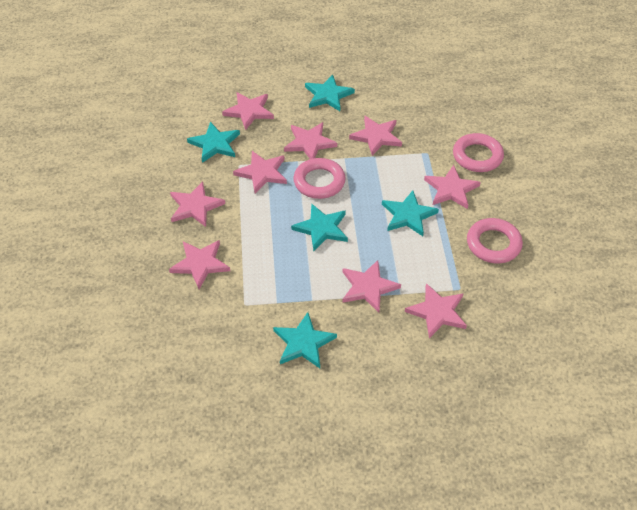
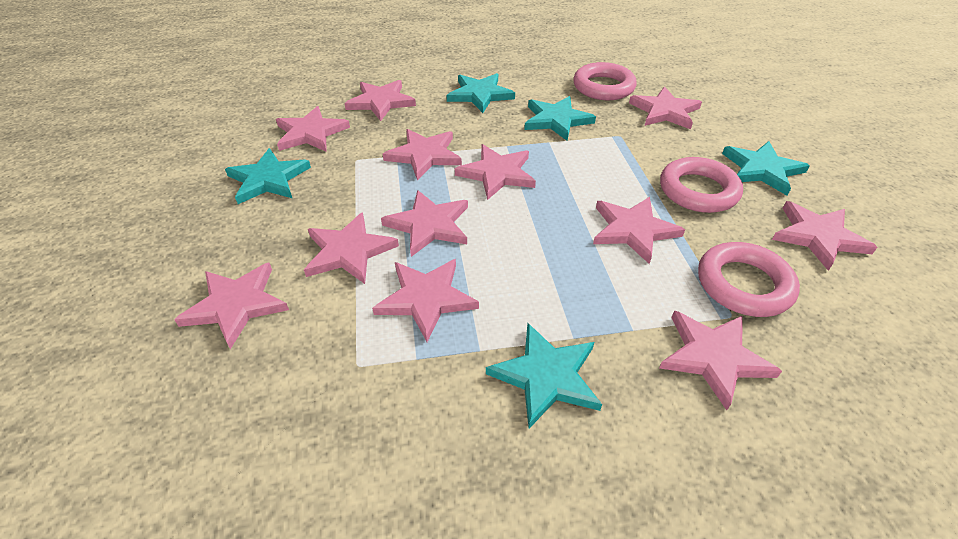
pink star: [169,240,230,289] [170,182,225,227] [222,92,274,130] [233,151,287,193] [284,122,337,159] [342,260,401,313] [349,116,402,156] [405,283,467,338] [424,165,481,209] = 9 -> [174,262,289,349] [276,106,350,151] [304,212,399,284] [344,80,416,121] [372,259,479,342] [381,190,468,257] [383,129,462,180] [455,144,536,200] [593,197,685,264] [629,87,702,129] [659,311,782,410] [772,201,877,271] = 12

